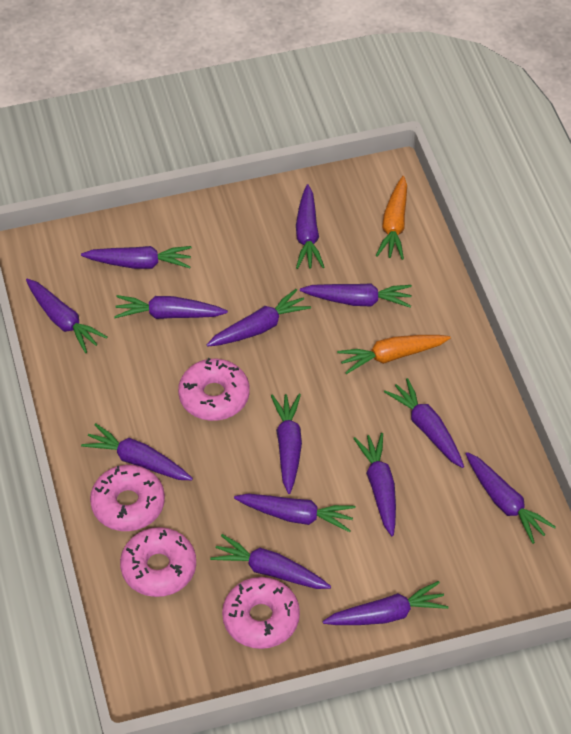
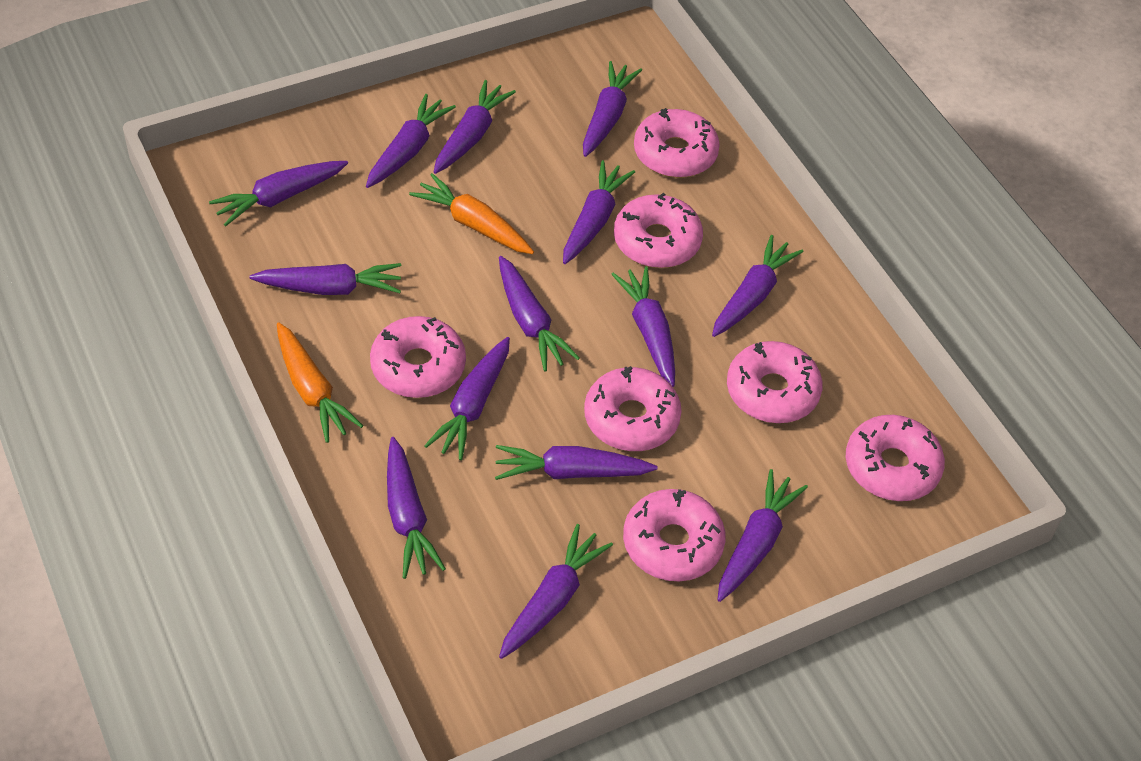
pink donut: [90,465,165,531] [120,527,196,597] [178,358,250,421] [222,577,300,649] = 4 -> [370,316,466,398] [584,366,682,451] [614,193,703,268] [623,489,726,581] [634,108,720,178] [727,341,823,423] [846,415,945,501] = 7

